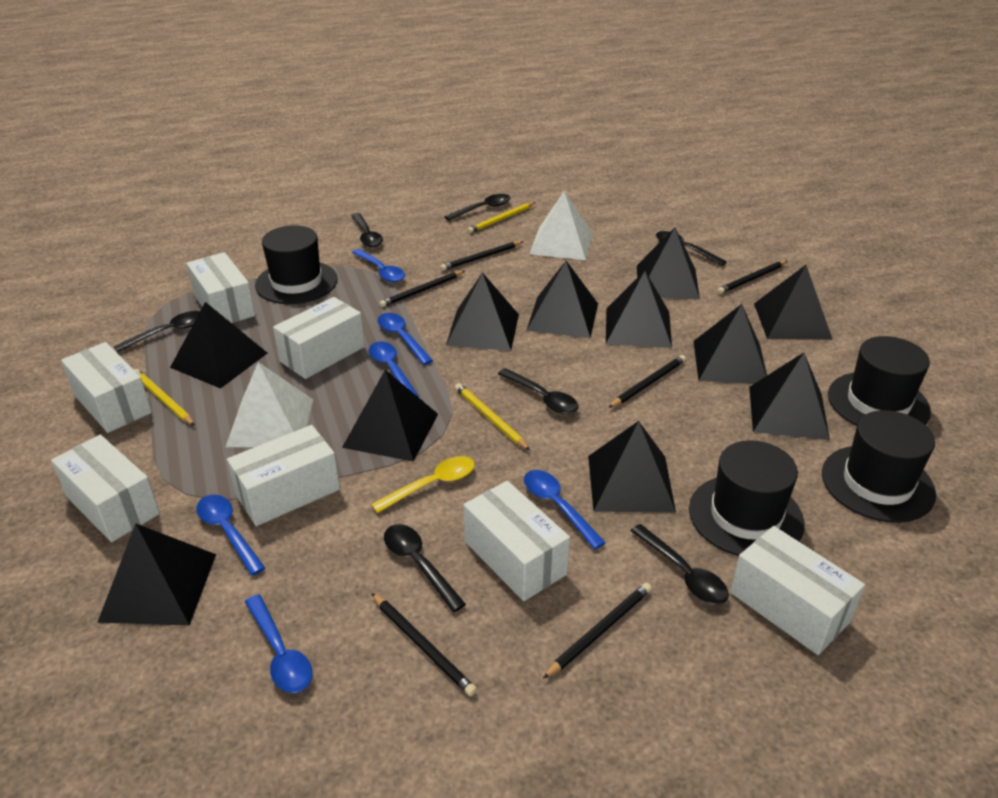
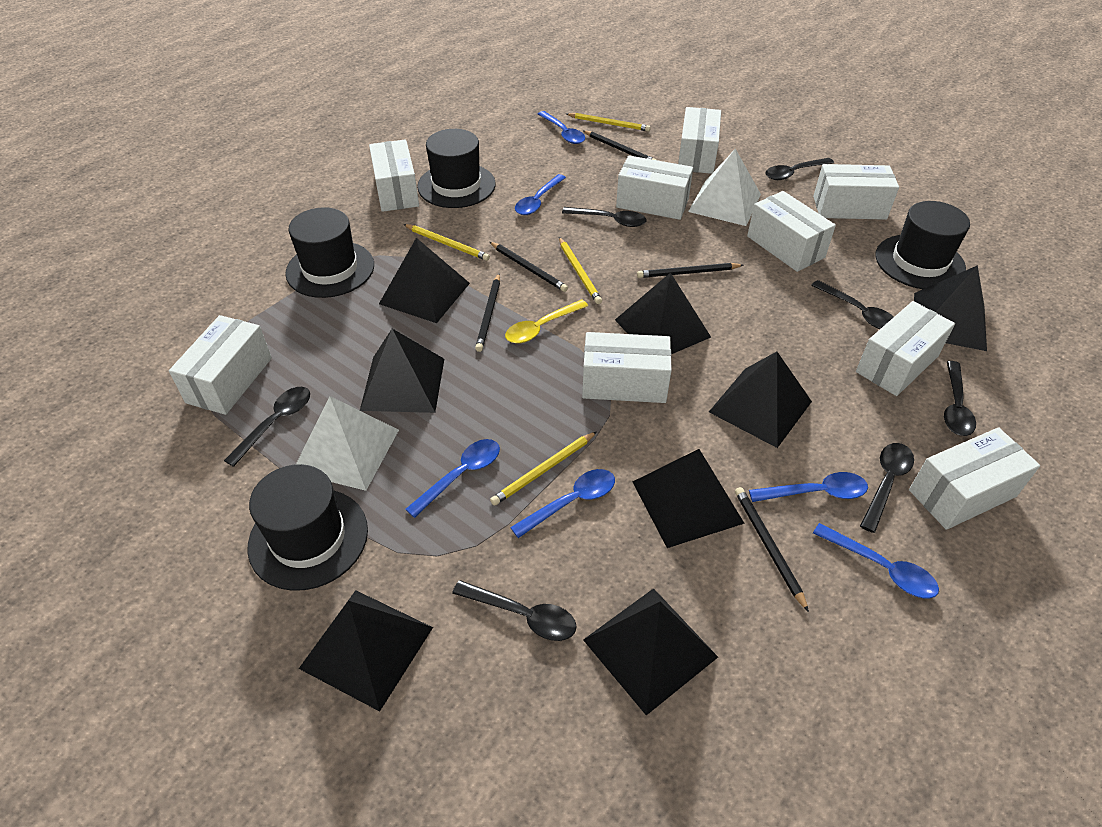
black pencil: [371,593,477,696] [379,271,465,307] [440,241,522,271] [543,583,652,679] [608,355,686,408] [717,261,787,294] = 6 -> [475,274,500,352] [490,242,568,292] [583,130,656,160] [637,263,743,278] [735,487,809,612] = 5
black pyramid: [97,524,216,626] [170,302,267,389] [342,370,438,462] [446,272,519,351] [526,261,598,338] [588,421,676,512] [606,271,672,348] [637,228,700,300] [693,304,767,384] [749,352,830,440] [754,265,833,340] = 11 -> [299,590,433,712] [360,329,444,413] [379,238,470,323] [583,588,718,715] [615,272,711,354] [633,449,745,548] [709,352,812,448] [914,265,987,351] = 8
white box: [51,435,160,542] [61,342,152,433] [186,252,255,323] [227,425,340,526] [273,297,365,379] [463,481,570,601] [730,526,865,655] = 7 -> [169,315,272,415] [369,140,419,212] [582,332,672,403] [616,155,693,220] [678,107,721,174] [747,191,836,272] [813,164,899,220] [856,301,955,396] [909,427,1040,530] = 9
yellow pencil: [134,369,195,426] [455,383,530,450] [467,202,535,233] = 3 -> [403,224,490,261] [490,432,597,506] [559,237,602,304] [566,113,651,132] = 4

